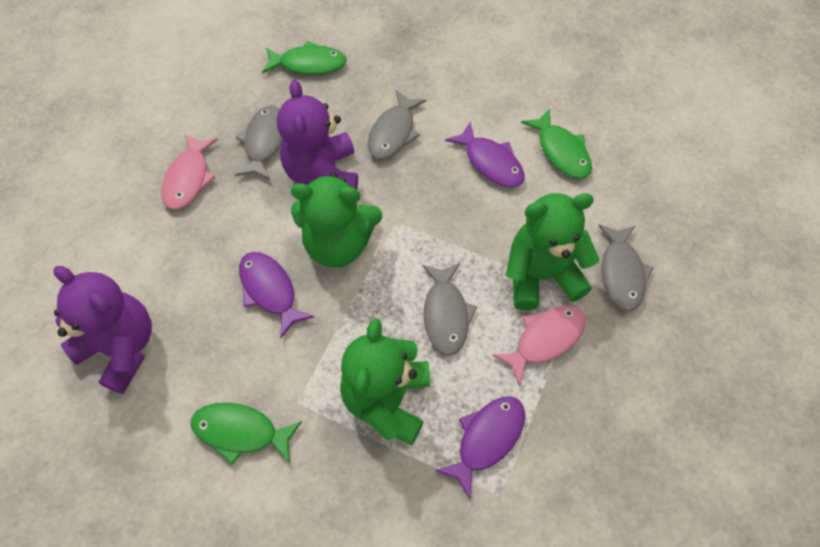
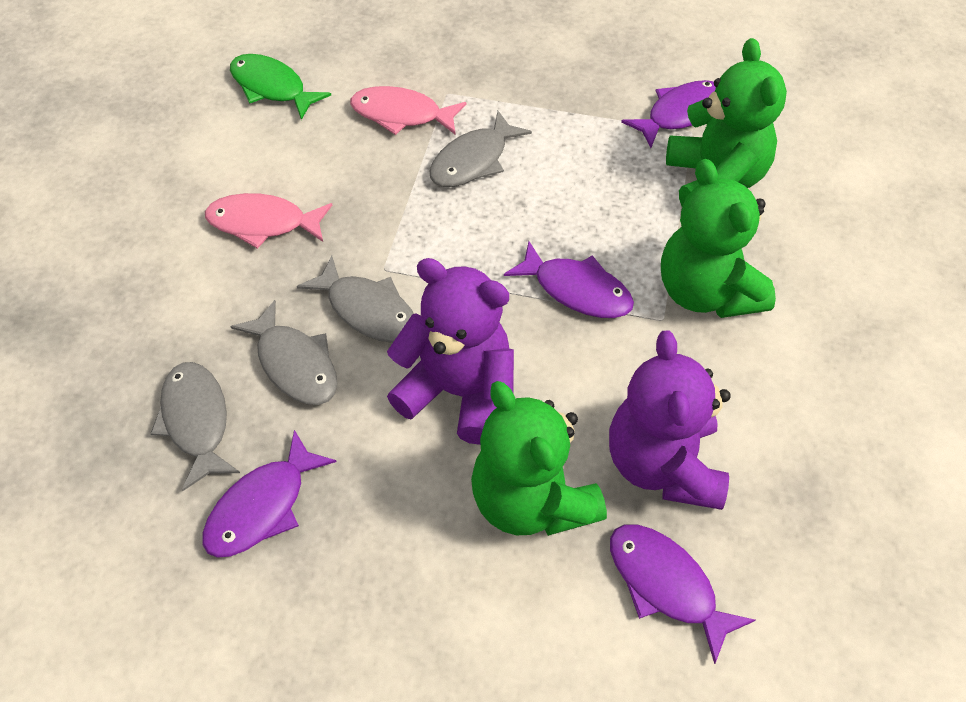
green fish: [191,403,302,464] [262,41,347,75] [521,109,592,179] = 3 -> [230,54,331,120] = 1
purple fish: [239,252,314,338] [435,396,525,499] [445,122,525,187] = 3 -> [202,430,336,558] [504,241,634,318] [610,524,756,664] [621,80,716,148] = 4

